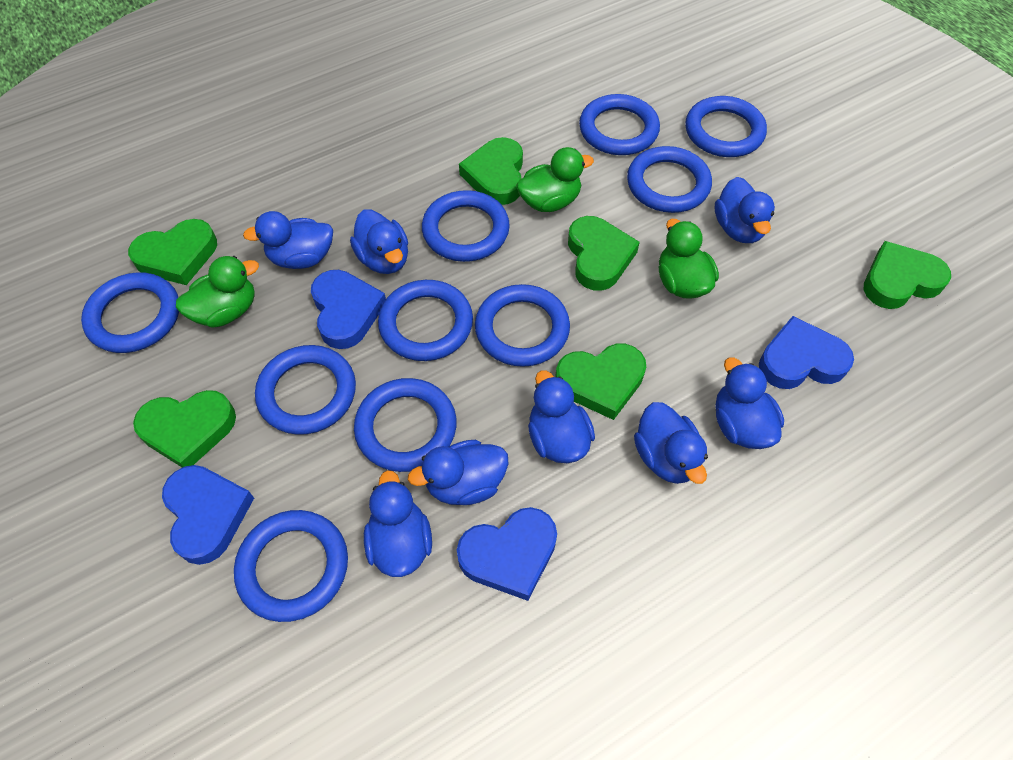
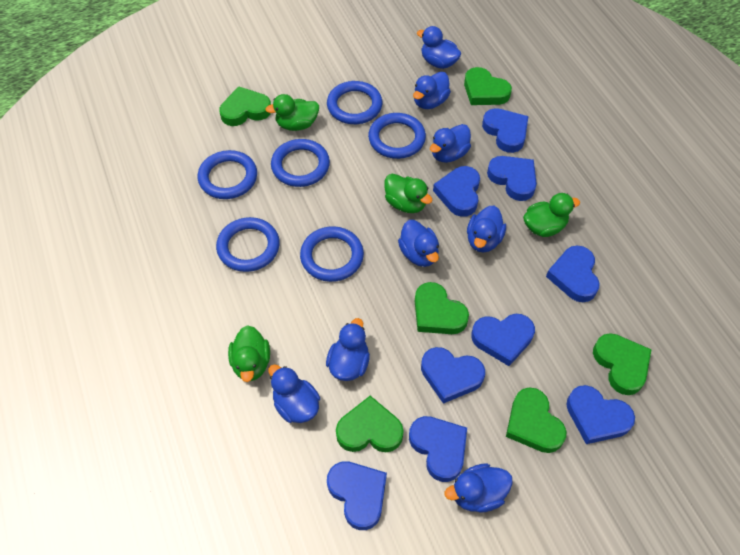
blue heart: [162,465,254,565] [311,270,386,349] [457,507,557,601] [759,316,854,389] = 4 -> [327,461,387,530] [409,416,467,482] [421,347,485,404] [433,166,480,217] [471,314,535,366] [482,108,528,153] [487,156,537,201] [546,246,600,302] [566,385,635,444] = 9
blue ring: [81,272,179,353] [234,510,348,622] [255,345,356,435] [354,378,457,472] [378,280,473,361] [422,190,510,262] [475,284,570,367] [579,94,660,155] [627,146,712,213] [685,96,767,157] = 10 -> [198,150,257,199] [216,217,280,272] [271,139,330,187] [300,226,364,282] [327,81,382,124] [368,113,426,159] = 6
green duck: [176,256,259,328] [516,147,594,212] [659,219,719,299] = 3 -> [228,325,270,382] [265,94,319,131] [384,173,433,213] [523,193,580,237] = 4

